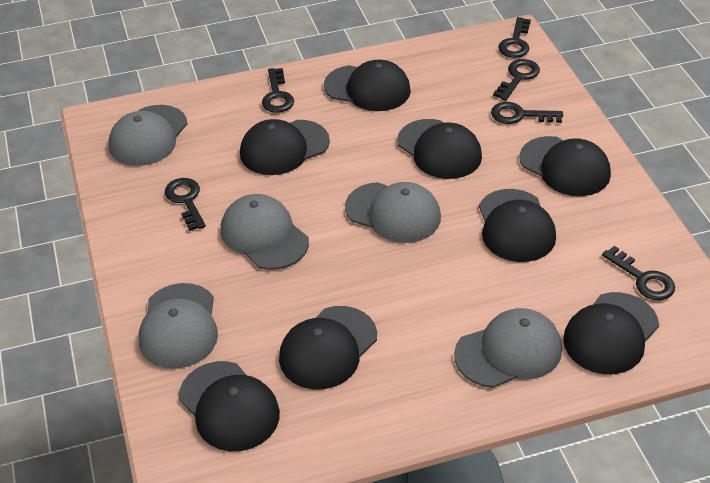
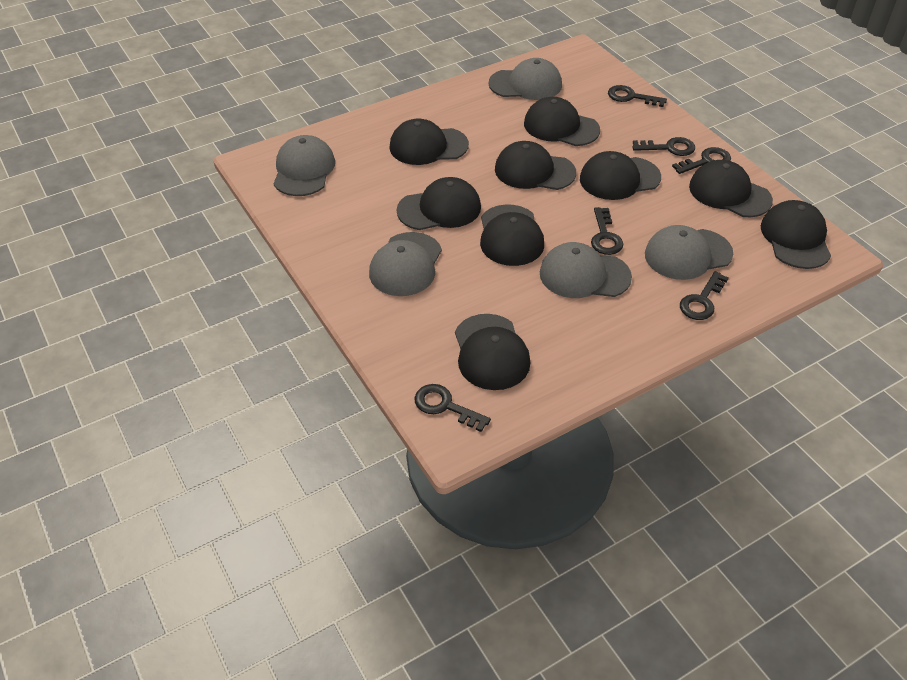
black cap: [179,361,280,451] [240,119,330,175] [279,306,377,389] [324,60,411,111] [397,119,482,179] [479,189,556,262] [519,136,611,196] [563,292,659,374] = 8 -> [389,119,469,165] [396,177,481,230] [455,314,530,390] [480,204,544,266] [495,141,576,190] [524,97,600,146] [580,151,661,200] [689,160,773,217] [761,200,831,269] = 9

